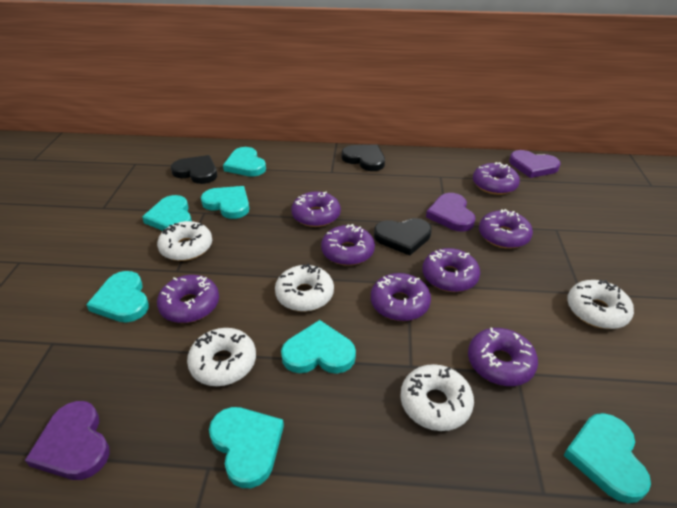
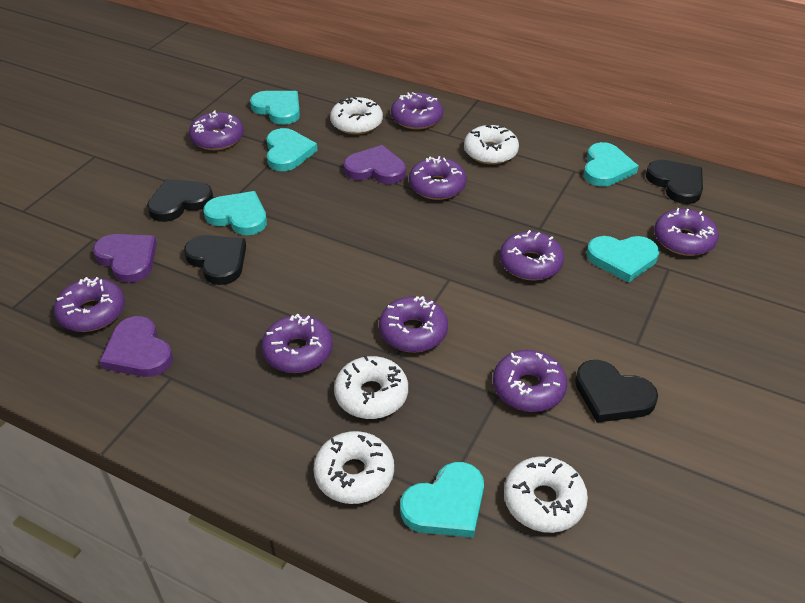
black heart: [171,155,217,184] [342,144,385,171] [374,218,432,256] = 3 -> [147,179,213,222] [184,235,246,285] [575,360,658,423] [646,160,703,204] = 4
purple donut: [157,275,219,323] [291,191,341,227] [321,224,375,266] [371,273,431,321] [422,248,480,292] [468,328,538,386] [473,162,520,195] [479,209,533,249] = 8 -> [54,277,125,332] [189,110,244,150] [262,314,333,373] [379,296,448,352] [391,92,443,130] [409,156,467,200] [493,350,567,412] [500,230,564,280] [654,208,719,256] = 9
turquoise heart: [86,271,149,323] [142,195,192,231] [201,186,249,219] [209,407,284,488] [223,147,266,177] [281,320,356,374] [564,413,651,503] = 7 -> [203,191,267,235] [250,91,300,125] [266,128,318,171] [400,462,484,538] [584,142,639,187] [587,236,659,283] = 6

